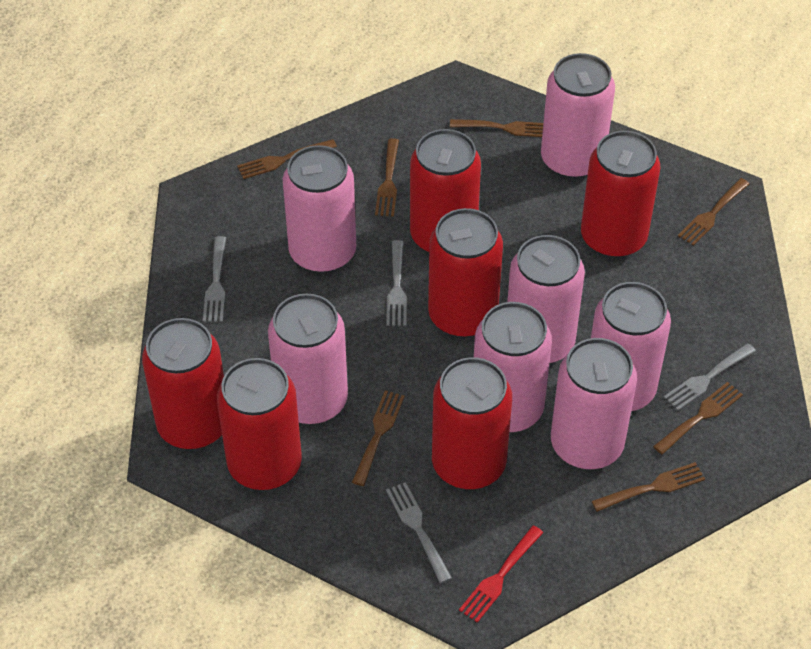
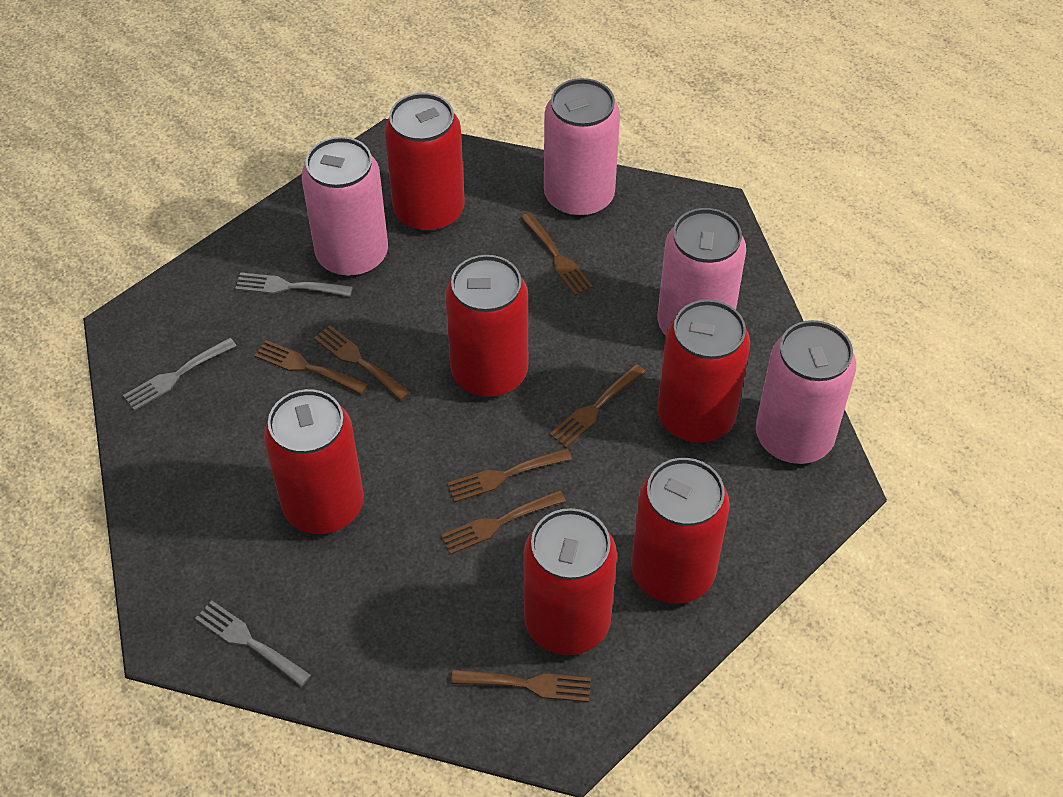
grey fork: [203,236,226,322] [386,240,407,326] [386,482,452,584] [664,343,756,410] = 4 -> [123,338,236,411] [195,601,311,687] [235,272,353,297] = 3
pink can: [268,294,348,424] [283,145,356,273] [474,302,552,433] [507,235,585,363] [541,53,615,179] [551,338,637,469] [591,282,671,411] = 7 -> [302,137,388,277] [544,78,620,218] [658,208,746,335] [756,320,856,464] = 4
red fork: [459,525,544,623] = 1 -> none = 0

